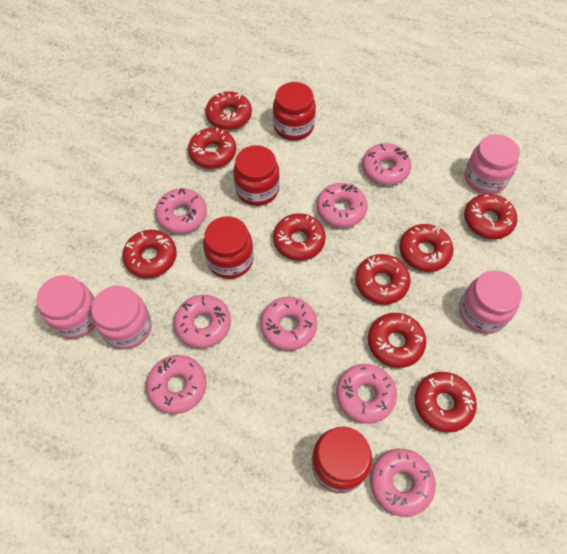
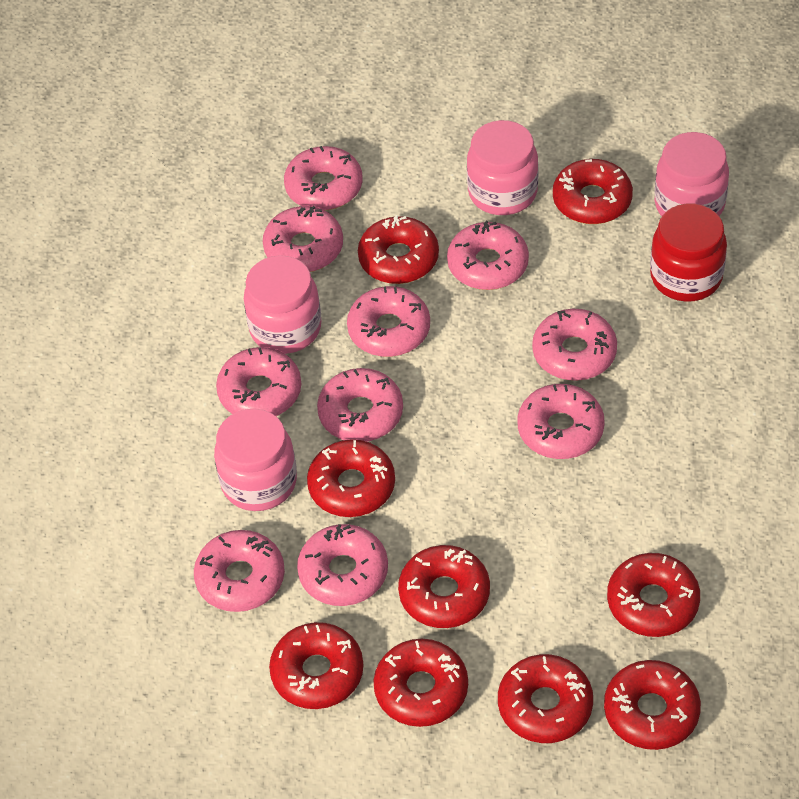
pink donut: [146,355,207,414] [155,188,207,234] [174,295,231,348] [260,297,317,351] [316,183,368,228] [336,364,397,424] [362,143,412,185] [370,449,436,517] = 8 -> [194,530,285,612] [216,347,301,416] [263,206,343,272] [284,146,362,210] [297,524,388,606] [317,368,403,442] [347,286,430,357] [447,221,529,290] [517,384,605,459] [532,309,617,381] = 10
red jar: [203,216,254,279] [233,145,280,206] [273,82,316,141] [312,427,372,493] = 4 -> [650,203,727,302] = 1

